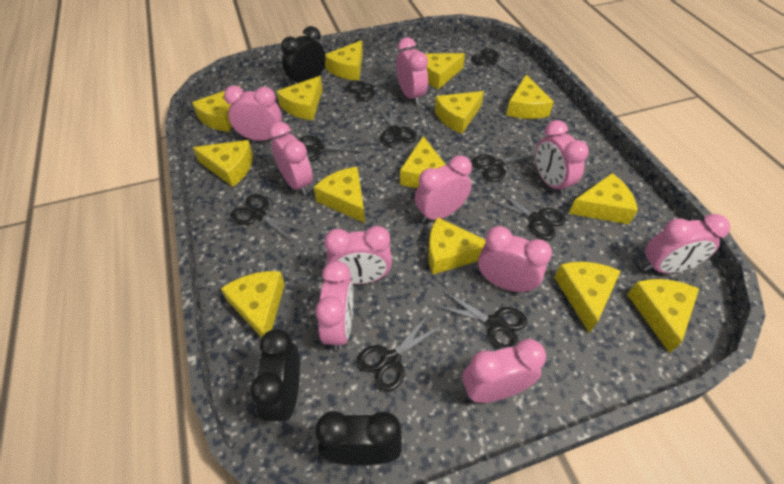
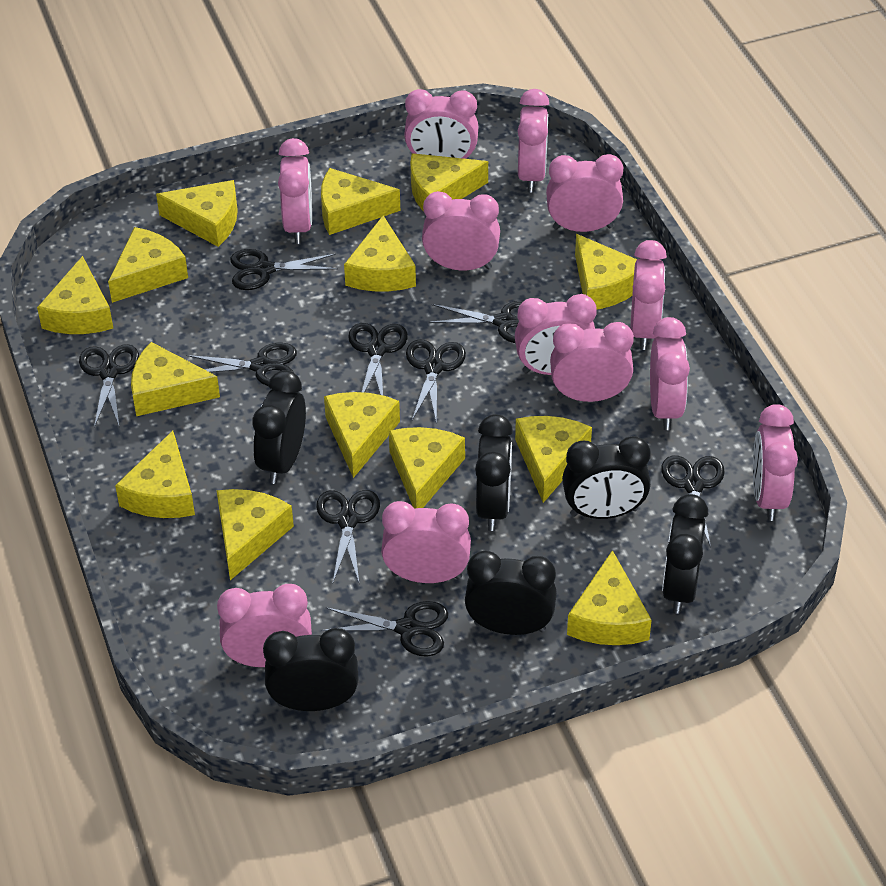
black clock: [250,329,300,424] [281,26,326,85] [315,411,402,465] = 3 -> [252,370,306,484] [263,628,358,711] [465,551,557,635] [475,414,513,531] [562,436,651,519] [662,494,708,614] = 6
pink clock: [224,85,282,141] [269,122,313,195] [315,261,354,351] [324,226,392,284] [396,37,428,105] [415,155,472,223] [462,339,546,403] [478,226,552,293] [535,120,589,196] [643,214,730,273] = 10 -> [217,584,312,667] [278,138,312,244] [381,501,471,583] [404,89,478,159] [422,191,500,270] [515,294,597,375] [518,89,549,192] [546,154,623,232] [550,322,634,402] [630,240,667,350] [650,317,690,430] [753,404,798,521] = 12

